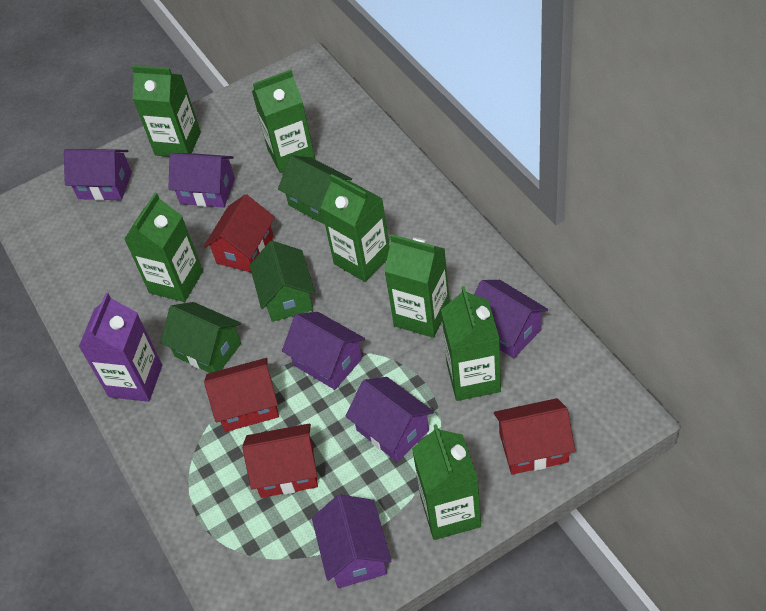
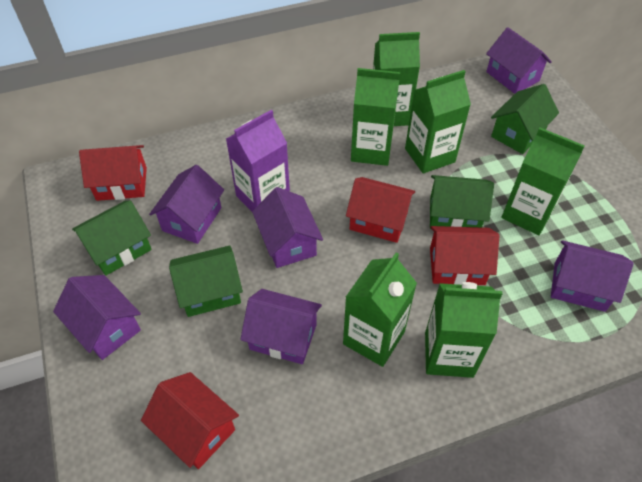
green carton: [124,193,203,302] [132,65,201,157] [252,70,315,173] [321,174,390,282] [384,234,450,338] [412,424,481,540] [441,286,501,401] = 7 -> [343,253,417,367] [351,68,400,166] [373,32,420,126] [405,70,471,173] [425,282,502,378] [502,128,585,235] = 6
green house: [161,302,241,373] [250,241,315,322] [278,155,352,225] = 3 -> [72,200,152,276] [169,246,243,317] [430,175,494,229] [491,84,559,154] = 4

